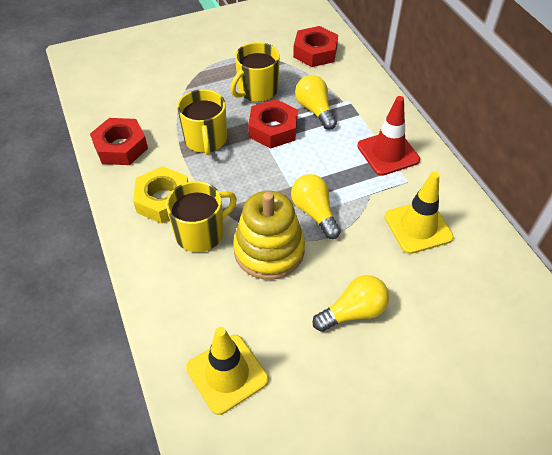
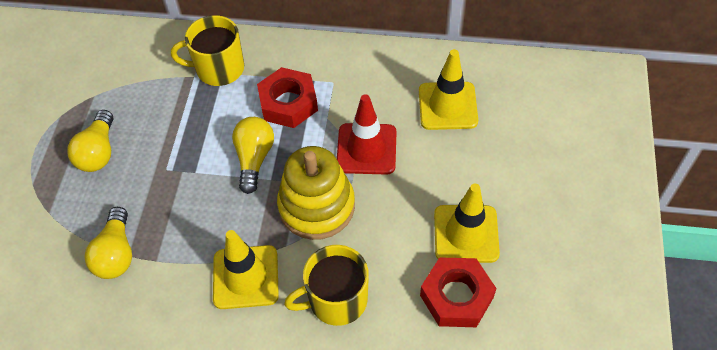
red nut: [90,118,148,165] [248,99,298,149] [293,26,338,67] = 3 -> [257,67,318,128] [420,257,497,327] = 2
yellow mug: [166,181,237,252] [177,89,227,155] [230,42,280,102] = 3 -> [171,15,244,86] [284,245,369,326] = 2
yellow nut: [133,166,188,223] = 1 -> none = 0
yellow traffic cone: [186,327,269,415] [385,172,454,254] = 2 -> [213,230,279,309] [419,49,478,130] [434,184,500,263] = 3

